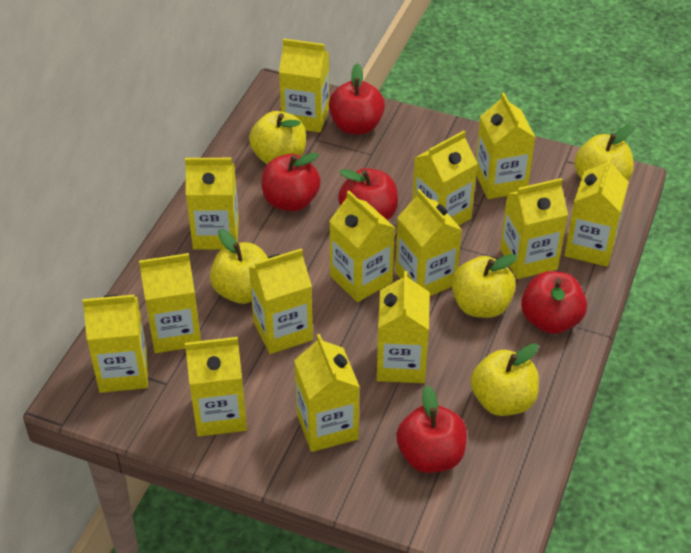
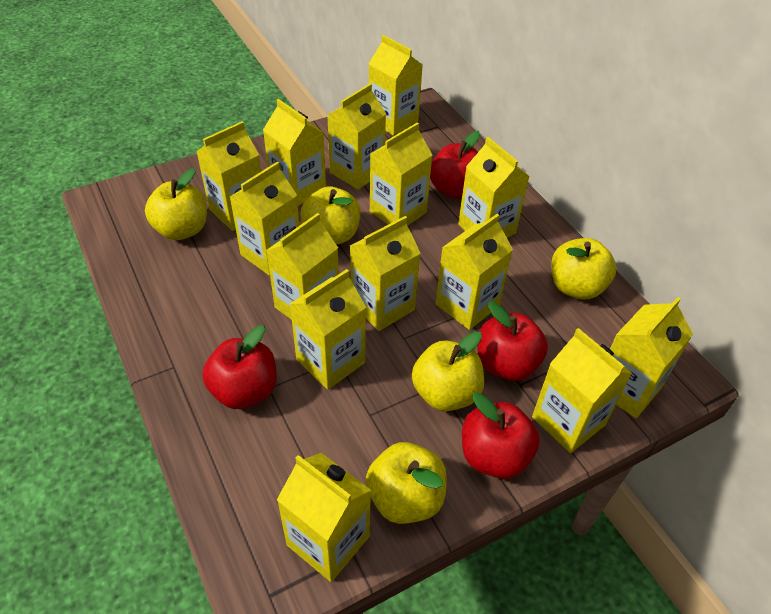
red apple: [261,153,321,211] [329,63,385,135] [338,168,398,220] [396,385,467,473] [521,271,587,334] = 5 -> [202,325,277,409] [430,131,480,199] [462,393,540,479] [478,302,548,381] = 4

